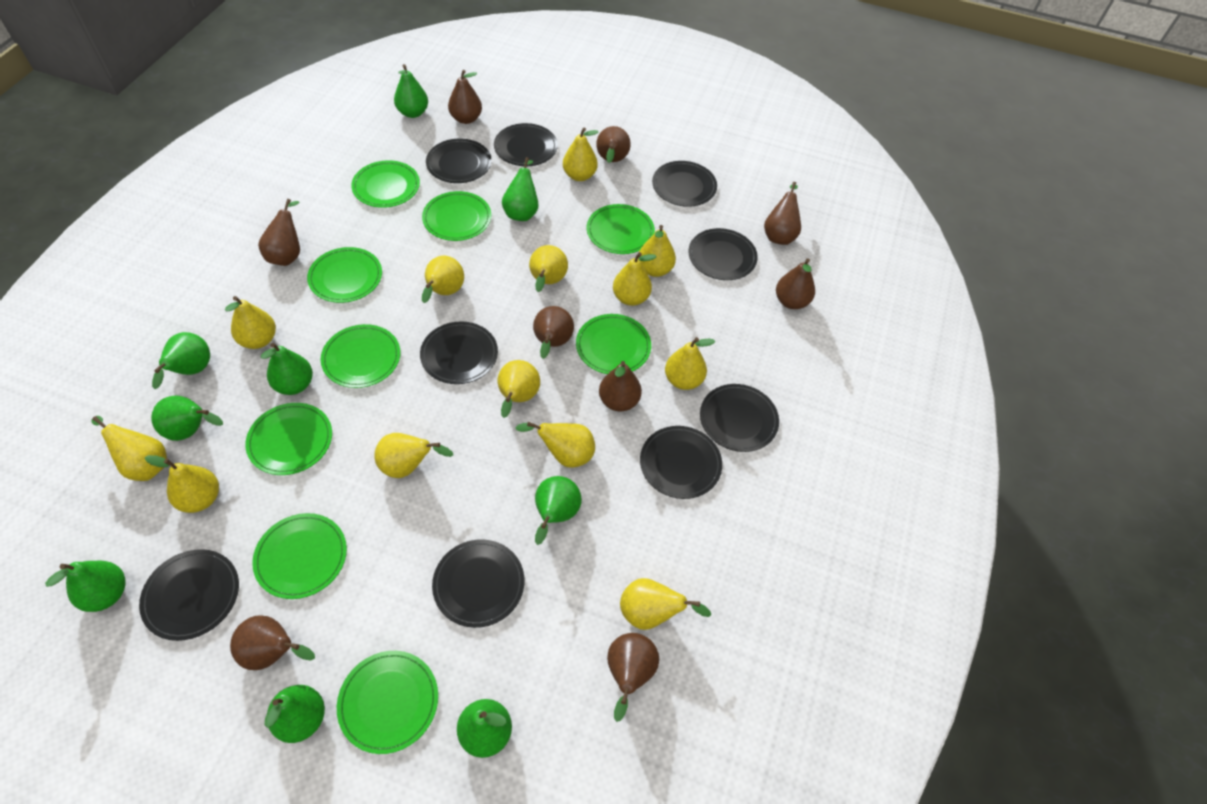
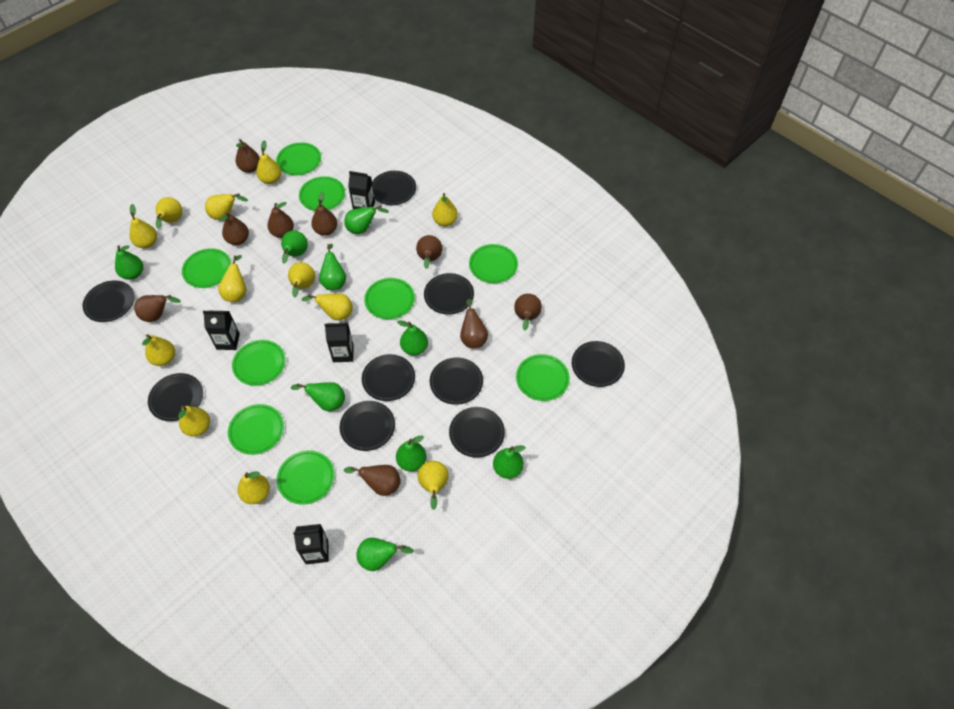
black carton: none = 0 -> [203,311,240,350] [293,524,329,564] [324,321,354,362] [348,171,375,209] = 4
yellow pear: [91,416,167,481] [145,455,219,513] [225,296,276,349] [374,433,453,478] [422,256,464,303] [498,360,540,418] [515,422,595,468] [529,245,568,292] [563,128,599,181] [613,252,657,306] [620,578,711,630] [639,225,676,277] [665,337,715,390] = 13 -> [129,204,157,248] [142,334,175,366] [156,197,182,228] [178,406,210,437] [205,193,248,220] [218,255,246,302] [237,471,270,504] [256,140,281,184] [288,262,315,298] [301,294,353,320] [418,461,449,510] [432,193,458,226] = 12

